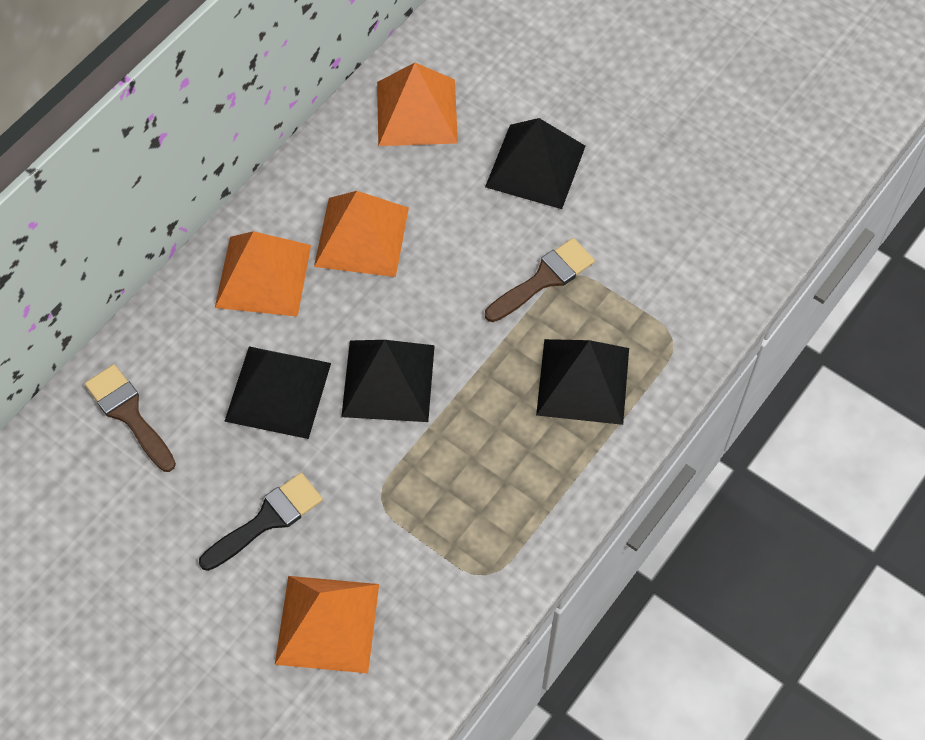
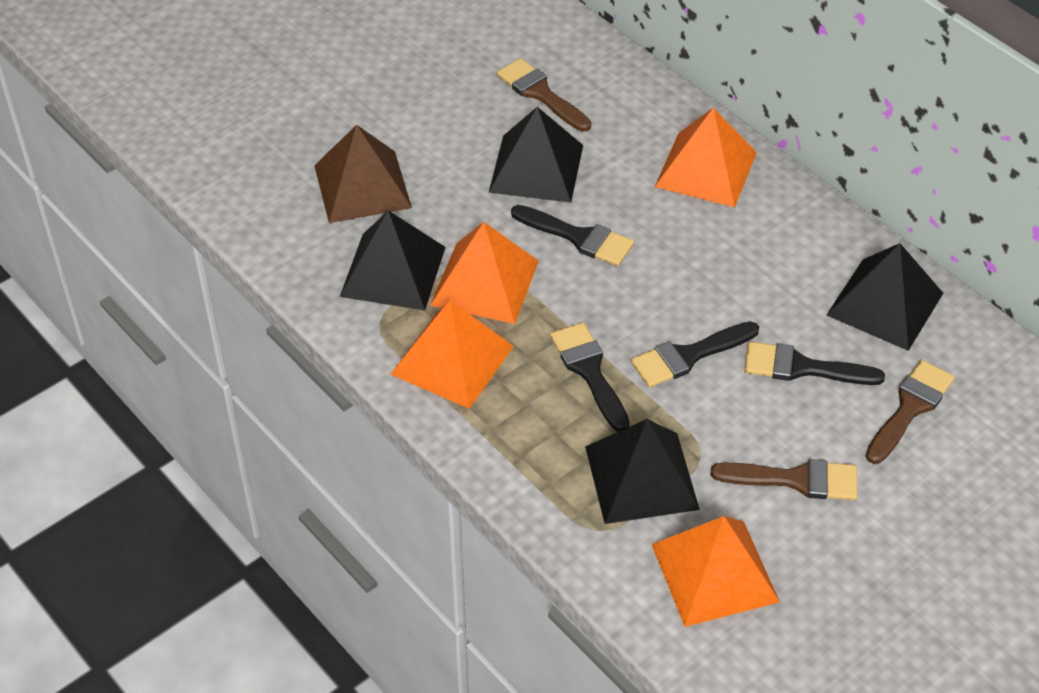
black brush: [199,473,323,571] = 1 -> [511,205,634,266] [550,322,629,432] [631,321,759,388] [744,342,885,385] = 4
brown brush: [85,364,176,472] [485,238,595,322] = 2 -> [497,58,591,132] [711,459,858,500] [866,360,955,464] = 3
brown pyramid: none = 0 -> [314,125,412,223] = 1

